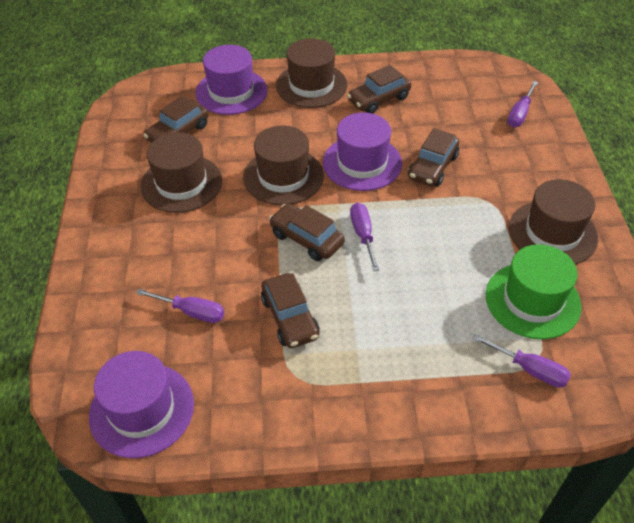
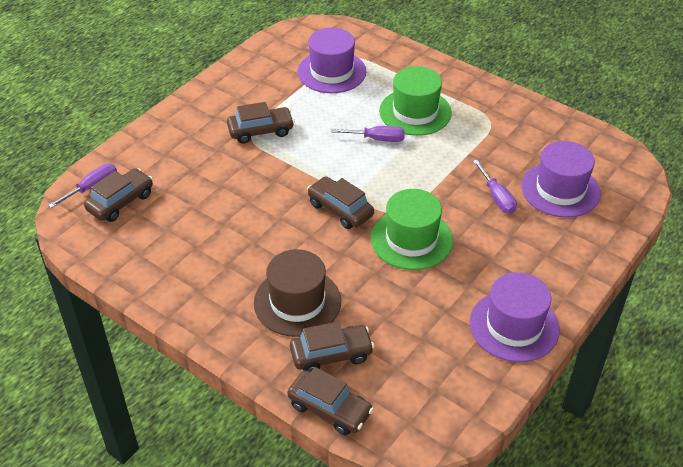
brown hat: [141,132,222,213] [243,126,324,205] [276,38,347,108] [509,179,598,264] = 4 -> [254,249,341,337] = 1
green hat: [486,244,582,339] = 1 -> [371,189,453,270] [379,66,452,136] = 2
purple screwdriver: [136,289,224,323] [350,203,379,271] [473,334,571,388] [507,81,538,127] = 4 -> [48,164,117,208] [331,126,405,142] [473,160,517,214] = 3

